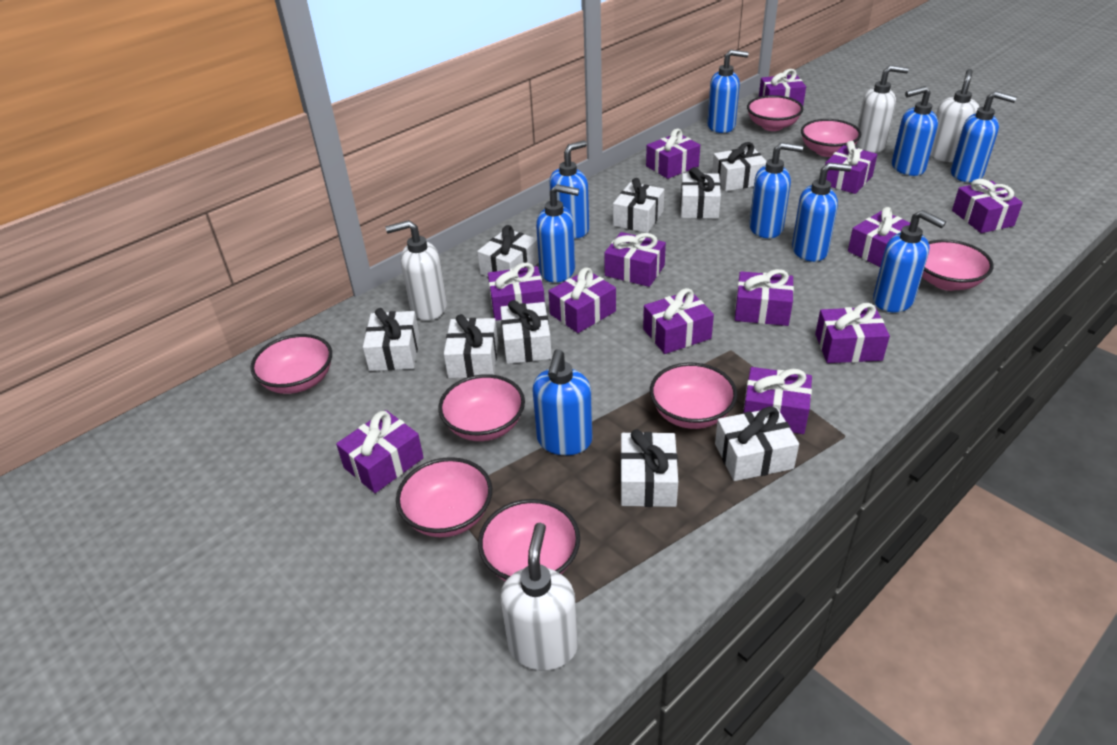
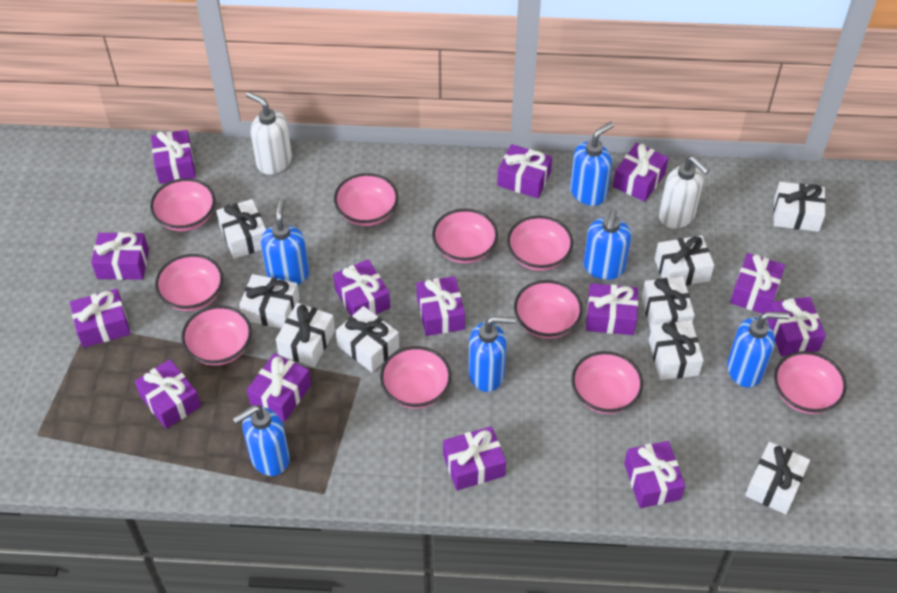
blue soap dispenser: [532,349,592,455] [536,184,579,283] [549,140,589,239] [707,50,748,133] [749,142,803,238] [792,162,852,262] [873,210,946,312] [892,86,938,176] [951,91,1017,182] = 9 -> [233,405,290,476] [261,198,309,285] [469,316,515,392] [570,122,614,206] [584,210,631,280] [727,312,790,388] = 6
pink bowl: [250,334,332,394] [396,457,492,537] [438,374,525,441] [478,499,580,581] [650,363,737,429] [747,95,803,131] [801,119,861,157] [922,239,993,291] = 8 -> [150,178,215,232] [155,254,223,311] [181,305,252,366] [334,173,398,226] [380,346,451,409] [432,209,498,264] [507,216,573,271] [514,280,583,339] [571,351,643,414] [774,351,847,414] = 10
purple gift: [336,410,424,493] [488,262,545,320] [548,267,616,333] [604,232,666,287] [643,288,714,354] [646,129,700,179] [735,269,794,326] [743,367,812,434] [759,69,806,105] [815,303,890,363] [825,141,877,194] [848,207,910,267] [952,179,1023,233] = 13 -> [70,289,131,348] [91,232,149,280] [135,359,201,429] [151,130,196,184] [247,353,311,422] [333,259,390,316] [416,276,465,336] [443,426,506,490] [497,144,552,198] [586,283,638,335] [613,143,669,202] [624,441,685,508] [730,253,785,314] [767,297,826,356] = 14
white soap dispenser: [385,220,447,321] [500,523,578,671] [856,65,909,153] [930,69,979,162] = 4 -> [246,92,292,175] [659,156,710,229] = 2

